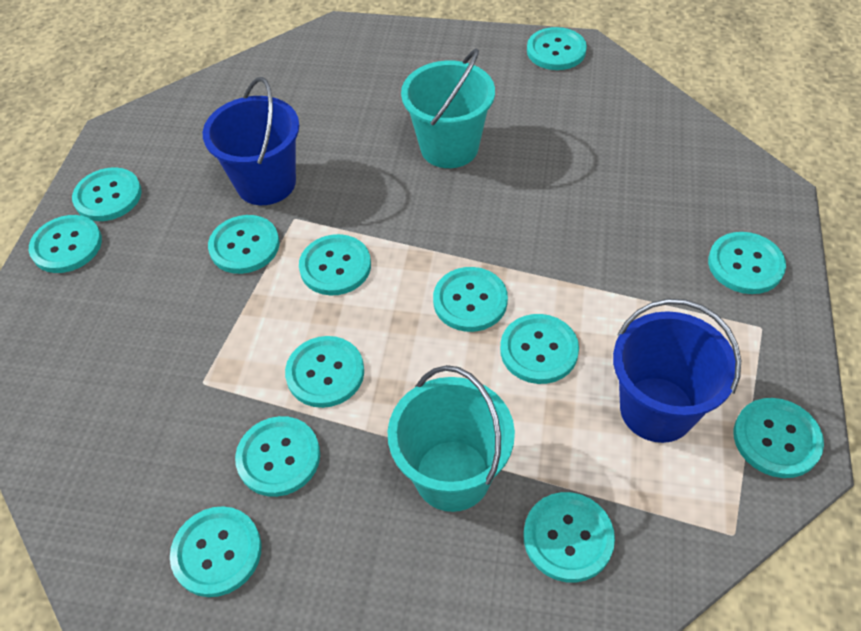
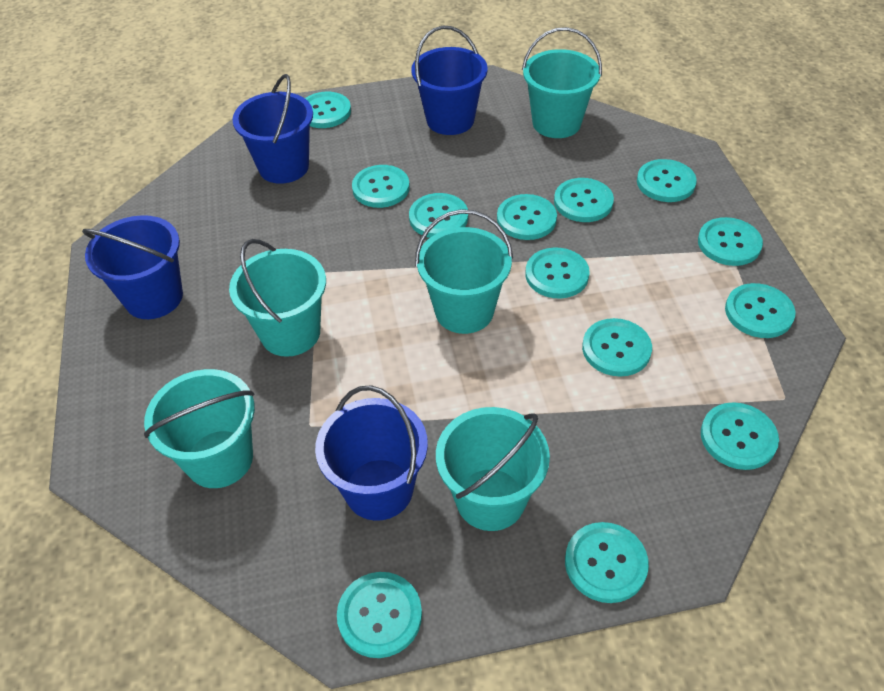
blue bucket: [203,77,299,205] [613,299,741,443] = 2 -> [82,215,183,319] [232,74,313,184] [315,385,428,521] [412,26,488,135] = 4
turquoise bucket: [388,365,515,512] [401,48,495,168] = 2 -> [144,369,255,488] [229,239,326,357] [415,209,513,334] [436,407,550,531] [522,27,602,138] = 5

